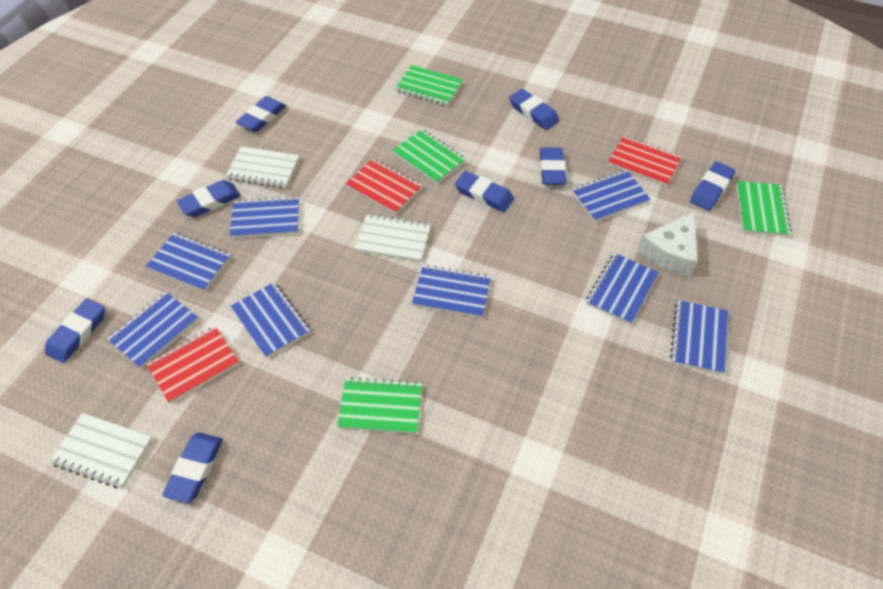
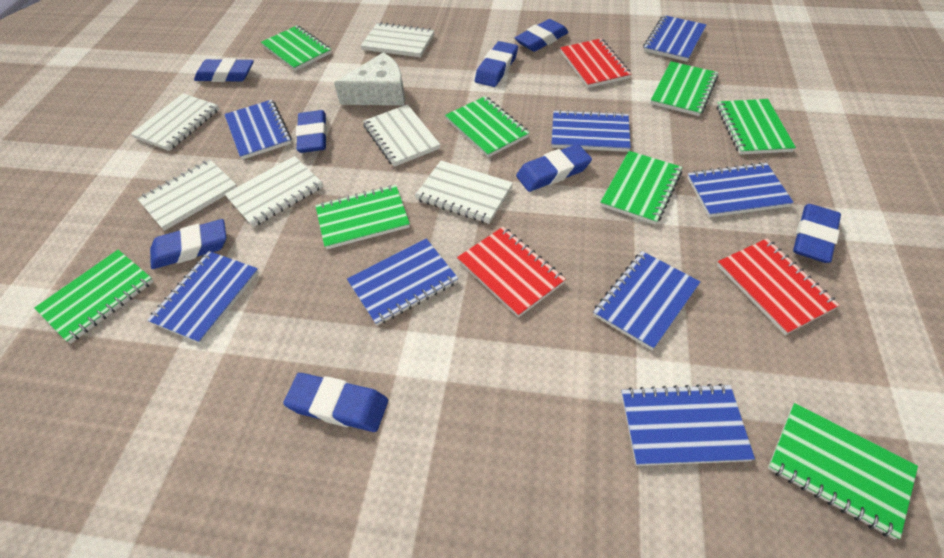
green notebook: [337,377,422,434] [392,129,466,184] [395,65,463,106] [736,181,792,237] = 4 -> [34,250,154,344] [261,26,331,71] [315,185,410,249] [445,96,530,157] [600,151,682,225] [650,61,718,116] [717,99,796,155] [768,403,918,539] = 8
white notebook: [49,413,153,489] [225,146,299,188] [354,213,431,262] = 3 -> [131,93,219,151] [137,159,237,231] [225,156,323,227] [361,22,435,57] [363,104,440,167] [414,161,513,224] = 6

